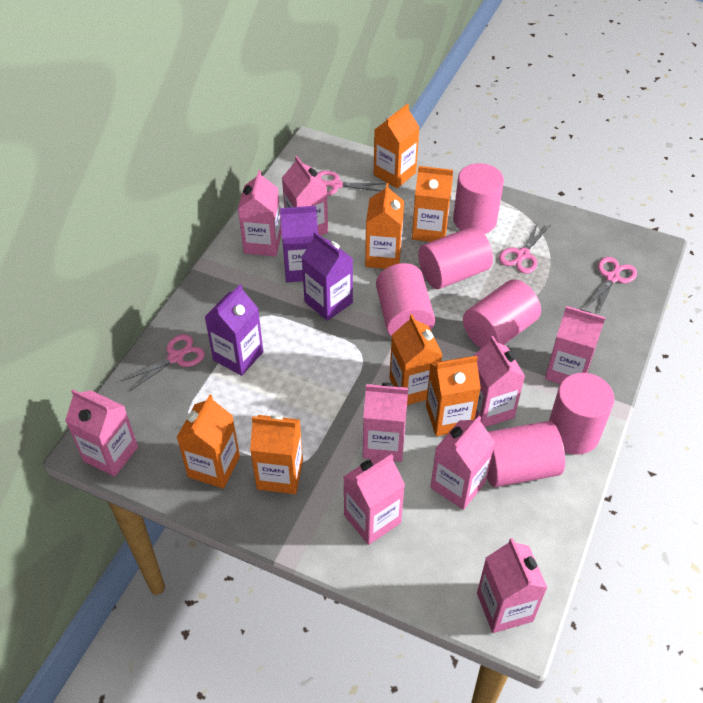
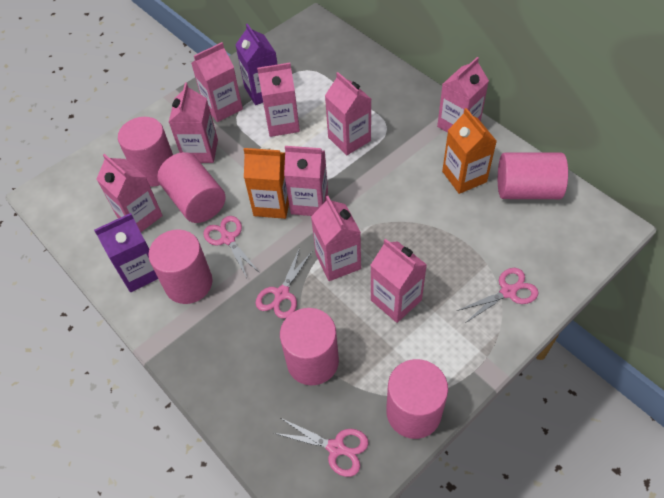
orange carton: [176,394,240,489] [250,414,303,494] [365,183,404,269] [374,104,420,188] [390,314,443,405] [412,166,453,242] [426,356,481,436] = 7 -> [244,148,289,219] [442,108,497,194] = 2
purple carton: [205,284,263,376] [280,206,318,282] [301,232,353,321] = 3 -> [94,213,158,292] [235,23,277,105] = 2

